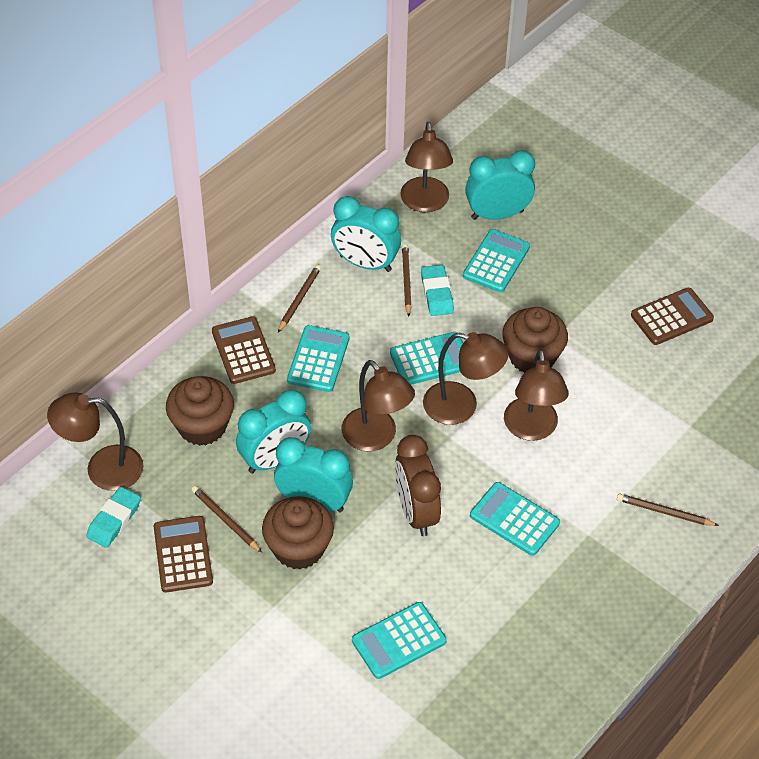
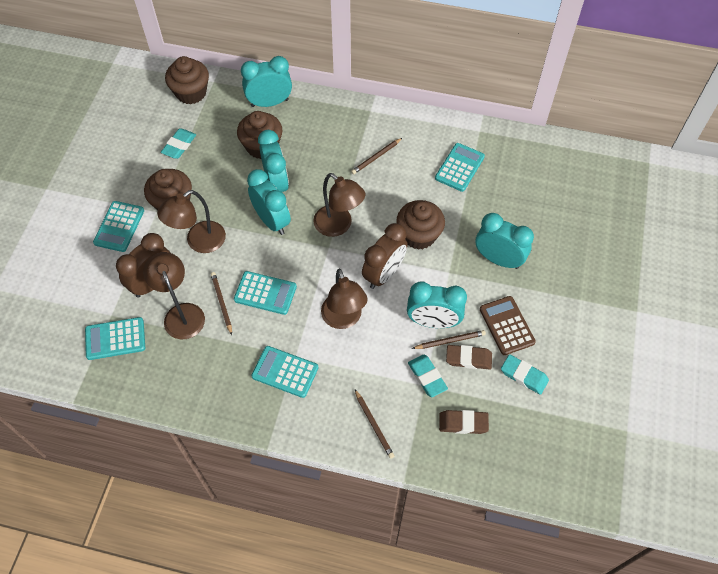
brown calculator: [154,516,213,592] [212,316,276,384] [631,288,714,345] = 3 -> [480,296,536,355] = 1
brown clock: [395,435,441,536] = 1 -> [116,233,170,298] [362,223,407,289] = 2
brown cupcake: [166,376,234,446] [262,496,334,570] [502,307,568,373] = 3 -> [144,169,192,211] [165,56,209,104] [237,111,283,159] [396,200,445,250] = 4
brown eraser: none = 0 -> [439,410,489,434] [446,345,492,369] = 2
brown lamp: [47,392,143,491] [342,360,415,451] [400,122,453,213] [423,332,509,425] [504,349,569,441] = 5 -> [143,252,205,339] [157,190,226,253] [313,173,365,237] [321,269,368,329] = 4
turquoise clock: [236,389,311,473] [274,437,353,512] [331,196,401,272] [465,150,535,220] = 4 -> [241,56,292,107] [247,169,291,235] [258,130,289,192] [407,282,467,328] [475,213,534,269] = 5
turquoise eraser: [86,487,141,548] [421,265,454,316] = 2 -> [161,128,196,159] [408,355,448,397] [501,354,549,395] = 3

